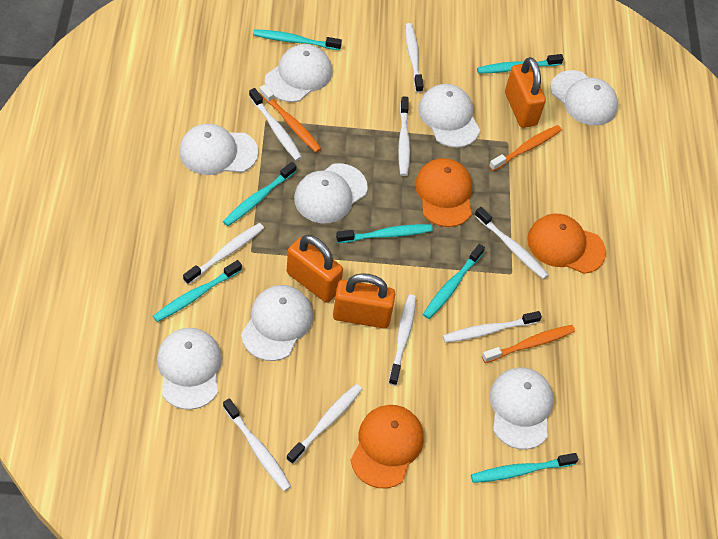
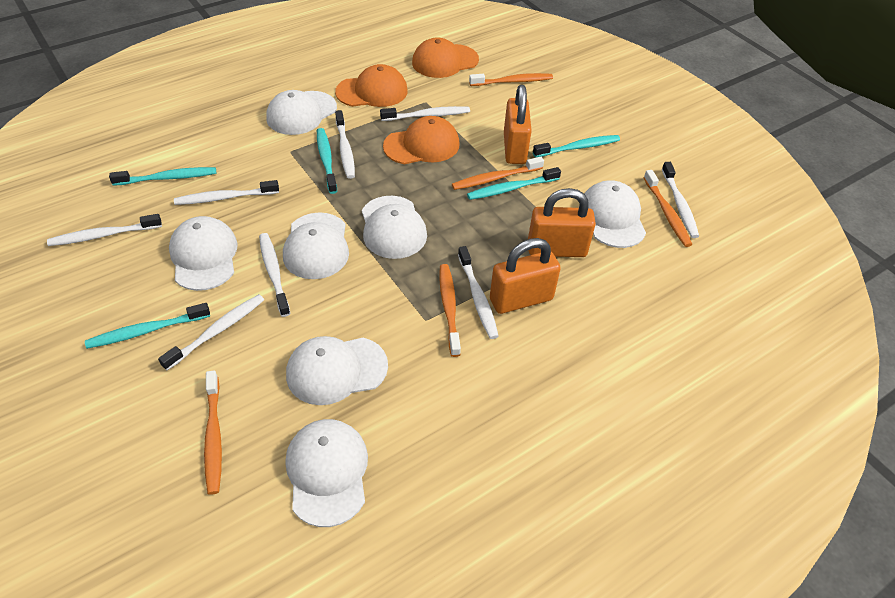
orange toothbrush: [259,85,321,153] [482,325,575,363] [489,125,562,171] = 3 -> [204,370,222,495] [439,264,461,357] [452,157,544,190] [469,73,553,86] [644,170,692,247] = 5
turquoise toothbrush: [153,260,242,322] [223,162,296,226] [253,29,342,50] [336,224,433,243] [423,244,485,319] [471,453,578,483] [477,54,564,74] = 7 -> [85,303,210,349] [109,167,216,186] [317,128,337,194] [467,167,561,200] [533,135,620,158] = 5
white cap: [157,328,222,410] [179,124,258,175] [241,285,313,361] [265,44,332,102] [294,163,368,224] [418,84,480,148] [490,368,554,450] [550,70,618,126] = 8 -> [169,216,238,291] [266,90,337,135] [283,212,349,279] [286,336,388,405] [286,419,368,527] [362,196,427,259] [584,180,646,248] = 7
white toothbrush: [183,223,264,285] [223,398,291,491] [249,88,302,161] [286,384,362,464] [388,295,416,386] [398,96,410,176] [405,23,424,93] [443,311,542,343] [475,207,549,279] = 9 -> [47,214,162,246] [158,294,264,370] [174,180,279,205] [259,233,290,317] [335,110,355,179] [380,106,470,121] [458,246,499,339] [662,162,699,238] = 8

